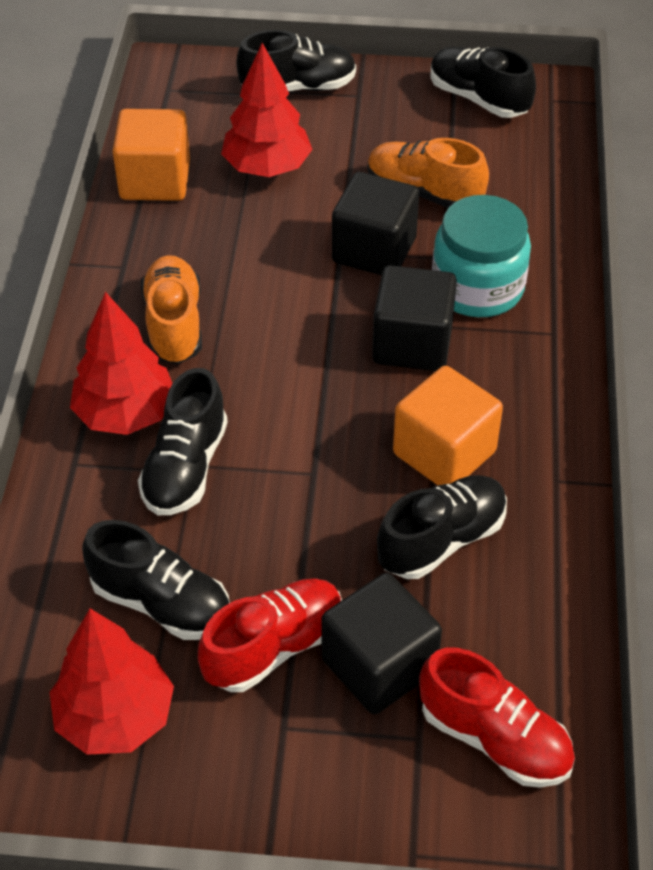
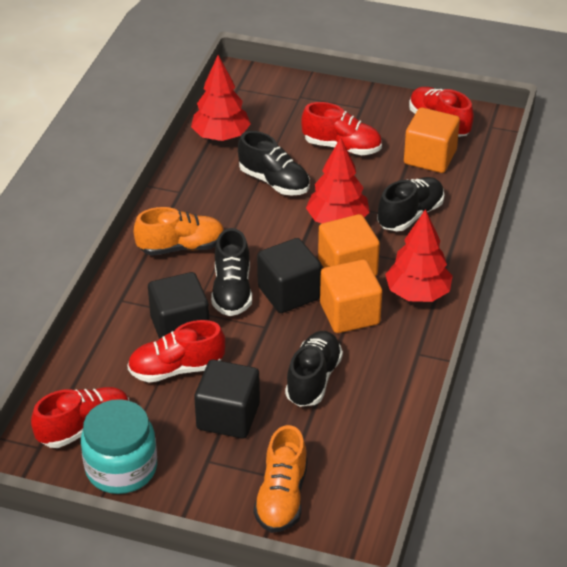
black shoe: [82,520,230,640] [138,368,228,515] [237,30,356,91] [377,475,507,579] [431,47,536,118] = 5 -> [211,228,252,316] [238,131,310,195] [285,331,343,407] [377,177,444,231] = 4
orange cube: [113,109,190,201] [393,366,503,485] = 2 -> [318,214,380,276] [320,259,382,333] [404,107,460,173] = 3
red shoe: [198,578,342,692] [419,648,575,788] = 2 -> [31,387,129,448] [127,320,225,383] [301,102,382,155] [409,87,474,137] = 4

